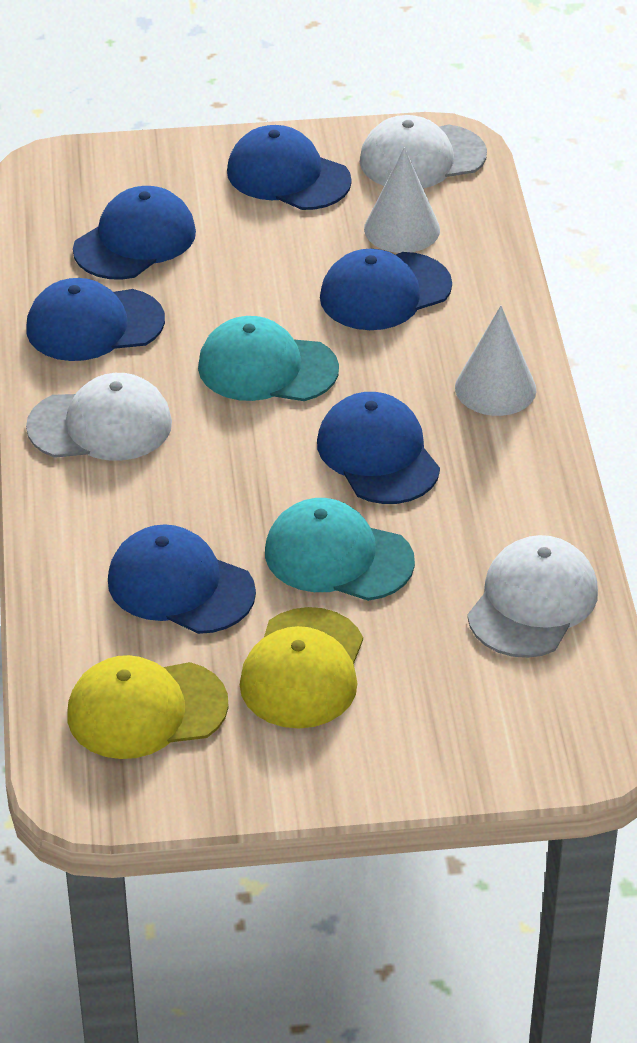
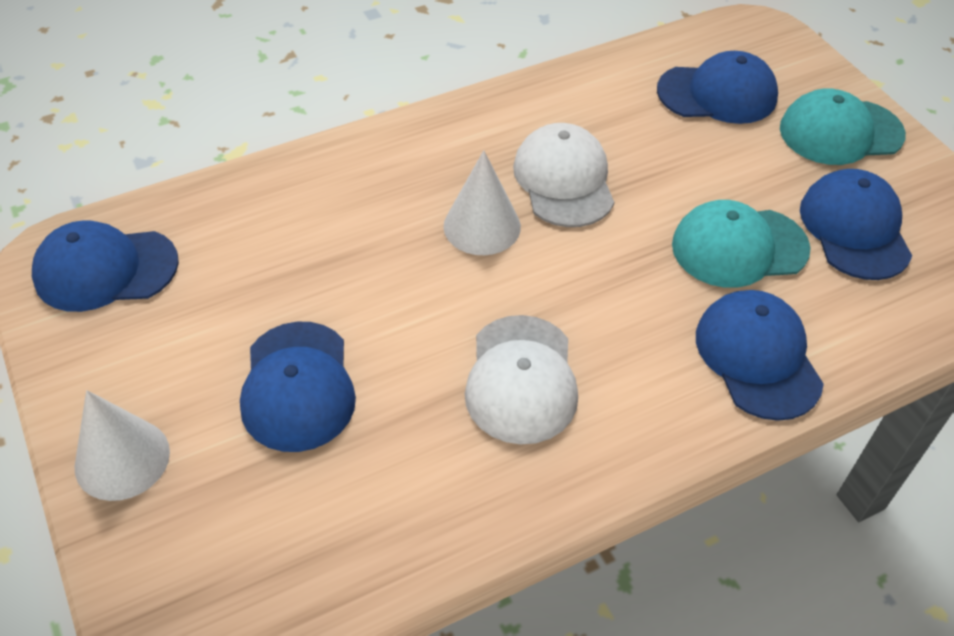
blue cap: [26,278,165,361] [73,186,196,280] [108,524,256,634] [227,125,352,210] [317,392,440,504] [320,249,452,330] = 6 -> [32,220,179,312] [240,322,356,452] [657,51,778,124] [696,290,824,421] [800,169,912,280] = 5
white cap: [26,373,172,461] [360,115,487,189] [467,535,598,658] = 3 -> [465,315,578,444] [513,123,614,227] = 2
yellow cap: [67,655,229,759] [240,607,363,729] = 2 -> none = 0

